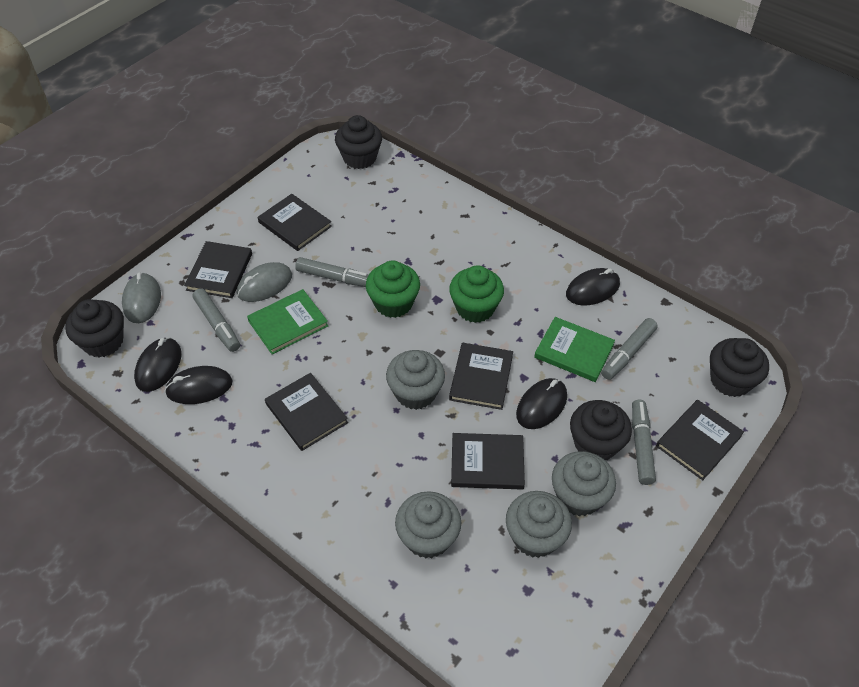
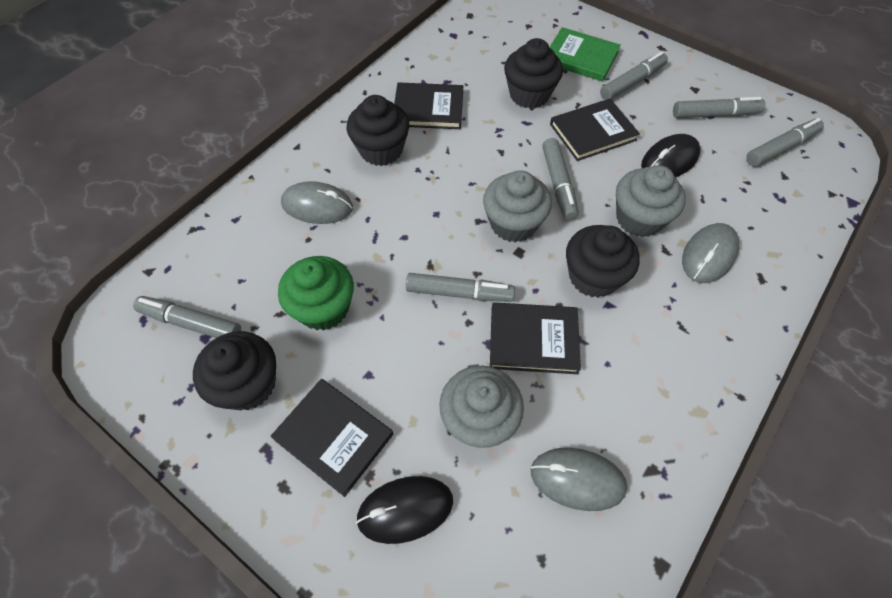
black book: [184,241,252,298] [258,194,332,251] [265,373,348,451] [449,343,513,410] [451,433,525,490] [656,400,744,480] = 6 -> [271,379,393,497] [394,82,463,129] [490,302,581,374] [550,98,640,161] = 4
black mouse: [134,337,182,392] [165,366,233,404] [516,378,567,429] [566,268,620,306] = 4 -> [356,476,453,544] [641,134,700,177] = 2
green book: [247,289,328,354] [534,317,615,382] = 2 -> [550,27,621,82] = 1
green cupcake: [366,261,420,318] [449,265,504,323] = 2 -> [278,256,354,331] = 1
grey cupcake: [386,350,445,410] [395,491,461,559] [506,491,572,558] [552,451,616,516] = 4 -> [439,366,524,448] [483,170,552,243] [616,165,686,237] = 3
grey marker: [192,289,240,352] [295,257,368,287] [601,318,658,380] [632,400,656,485] = 4 -> [133,296,241,338] [406,273,515,302] [542,138,579,220] [600,52,668,100] [673,97,766,118] [746,118,824,167] = 6
grey mouse: [122,272,161,323] [237,262,292,302] = 2 -> [281,181,353,224] [531,448,627,511] [682,223,739,283] = 3

